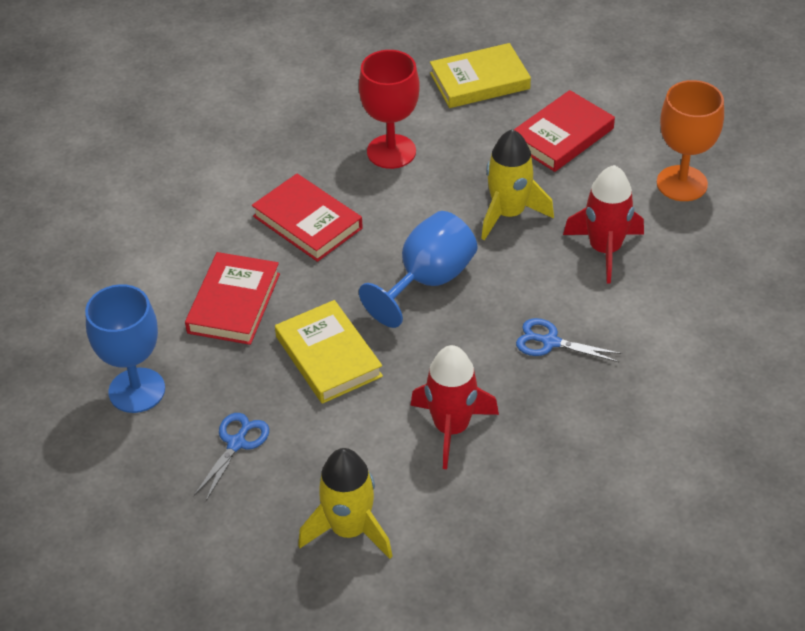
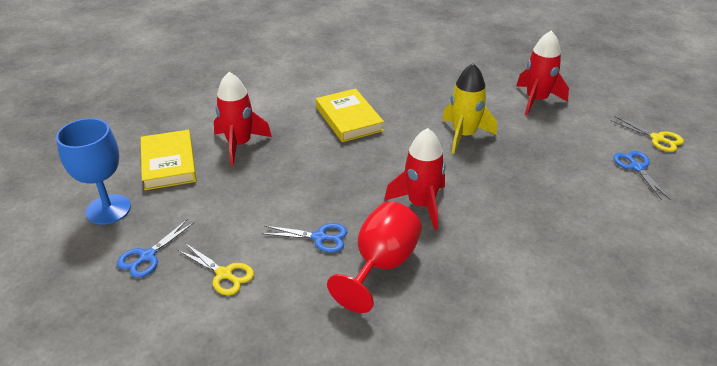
blue goblet: [85,284,165,413] [359,211,477,328] = 2 -> [56,118,131,225] = 1
blue scissors: [194,413,269,501] [516,318,622,362] = 2 -> [117,219,195,278] [262,223,347,253] [613,151,670,200] = 3
orange goblet: [657,80,724,201] = 1 -> none = 0
red book: [185,252,280,345] [252,174,363,262] [514,90,615,172] = 3 -> none = 0
red rocket: [410,345,499,469] [563,165,644,284] = 2 -> [214,72,272,166] [384,128,445,230] [516,31,569,115] = 3
yellow rocket: [298,448,393,559] [481,129,554,241] = 2 -> [442,63,497,154] = 1
yellow scissors: none = 0 -> [178,243,254,295] [611,116,684,152] = 2

